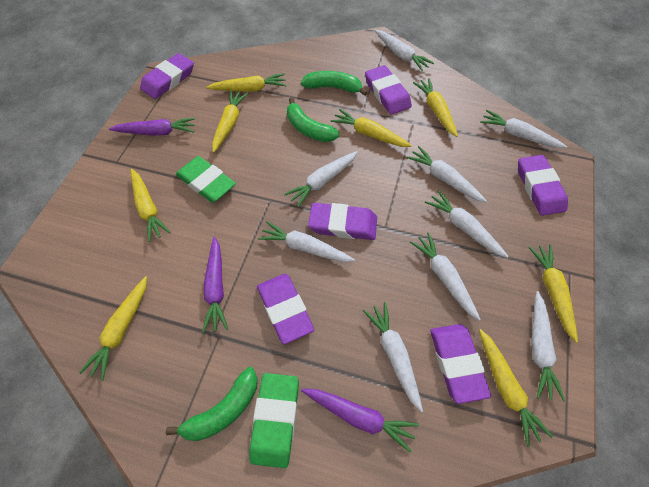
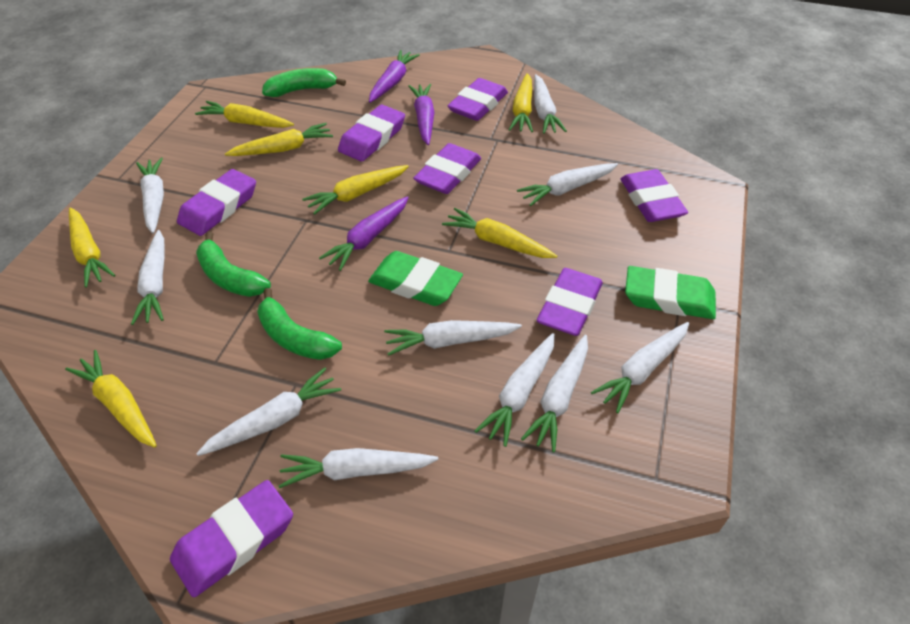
purple eraser: [140,53,194,99] [257,274,314,344] [308,203,377,240] [365,65,412,115] [430,324,491,404] [518,155,568,216] = 6 -> [170,480,293,597] [177,169,256,236] [338,105,405,162] [413,143,481,194] [448,78,508,121] [537,268,603,336] [621,169,688,222] = 7
white carrot: [258,221,355,262] [284,151,358,208] [363,302,423,412] [374,30,434,71] [406,146,487,202] [410,232,481,321] [425,190,509,258] [480,110,567,148] [531,291,565,401] = 9 -> [131,230,165,325] [136,158,164,234] [196,367,341,456] [279,448,439,488] [384,320,522,356] [475,333,555,447] [517,163,618,206] [521,335,588,452] [534,74,567,134] [591,322,689,413] = 10
yellow carrot: [79,276,147,381] [131,169,171,242] [206,73,287,92] [212,90,248,153] [331,109,412,147] [413,78,458,137] [479,329,553,447] [528,245,578,343] = 8 -> [65,350,157,448] [69,207,115,288] [195,101,294,128] [225,123,333,156] [302,165,409,215] [442,208,557,258] [509,73,533,132] = 7

